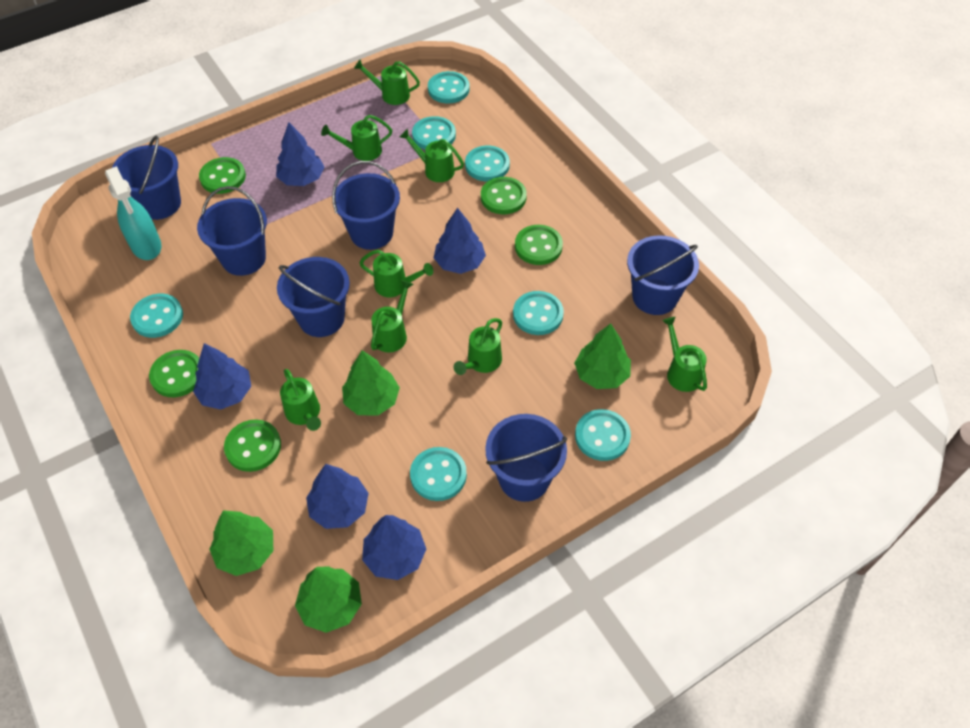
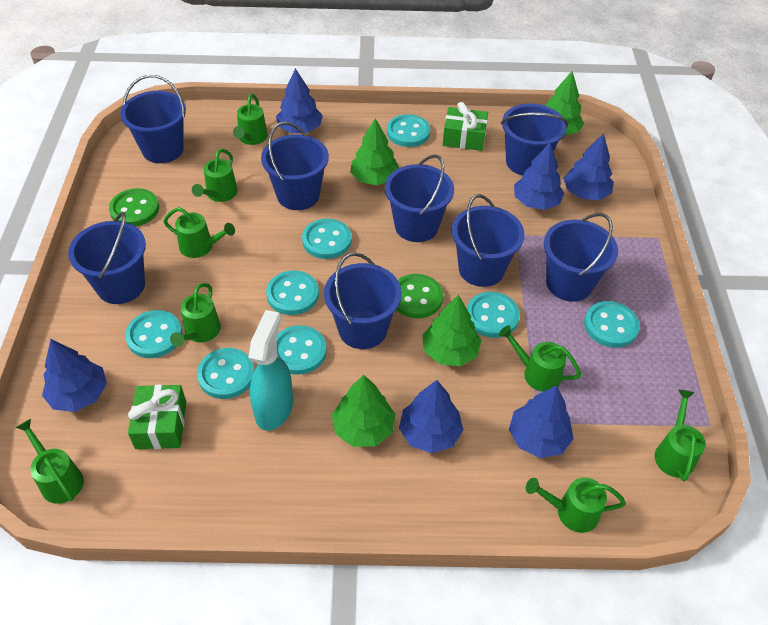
blue bucket: [112,136,181,220] [197,186,267,276] [277,257,350,337] [332,161,400,250] [485,414,567,502] [627,235,699,315] = 6 -> [68,212,146,304] [120,75,186,163] [261,122,329,210] [324,252,402,349] [385,154,454,242] [452,194,525,287] [501,104,568,176] [544,213,618,302] = 8
blue tree: [193,343,251,410] [276,122,324,186] [306,464,369,529] [362,515,426,580] [434,208,486,274] = 5 -> [42,339,107,412] [276,68,323,133] [399,380,463,453] [509,385,574,458] [514,143,564,210] [563,133,614,200] = 6
green button: [149,350,199,397] [199,157,246,194] [224,419,281,472] [481,177,527,214] [515,225,563,265] = 5 -> [109,188,159,226] [396,274,443,319] = 2
green gift: none = 0 -> [128,385,186,449] [442,102,488,151] = 2
turquoise button: [130,294,183,338] [410,447,467,501] [412,116,456,149] [428,71,470,103] [465,146,510,181] [513,291,564,335] [575,409,631,461] = 7 -> [125,310,182,358] [197,348,255,399] [266,270,319,315] [276,325,327,375] [302,219,352,259] [387,114,430,147] [467,292,520,338] [584,301,640,348] = 8

